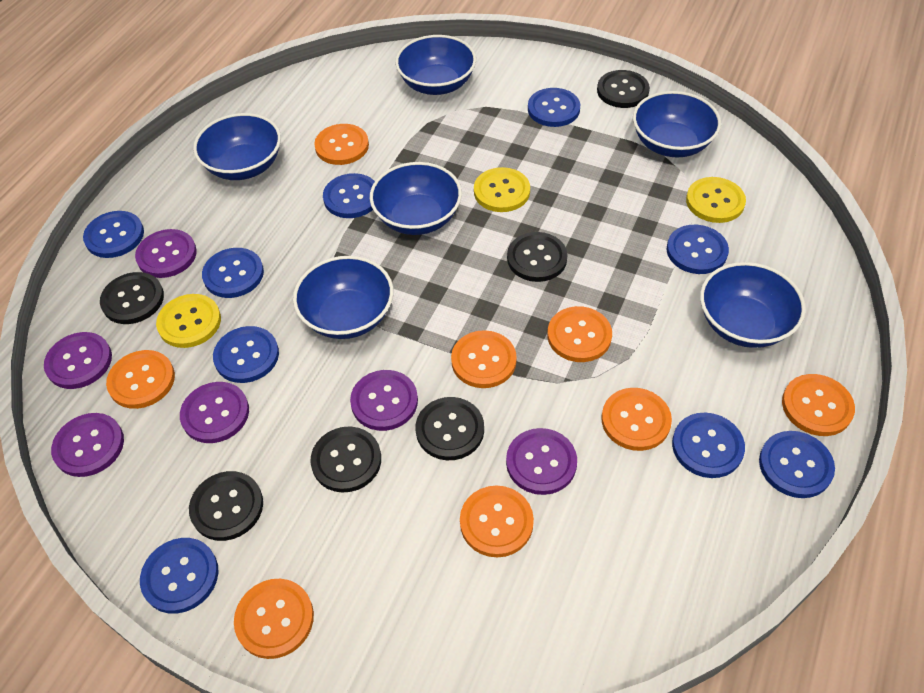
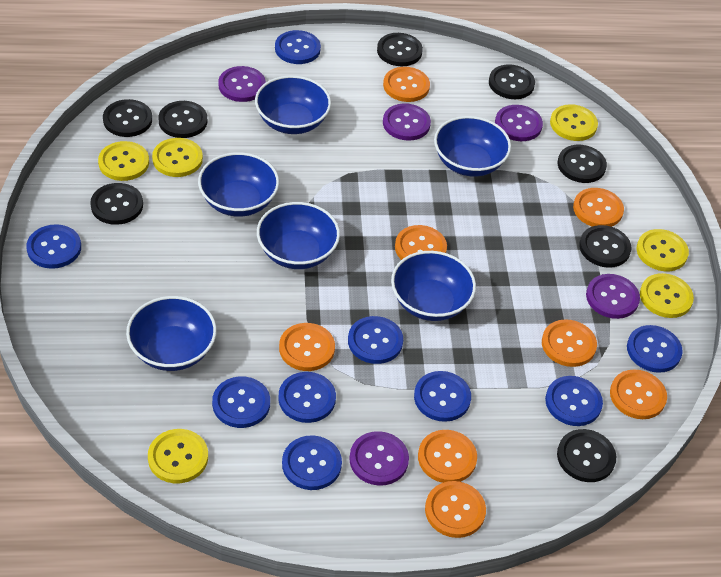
black button: [100,272,164,324] [189,471,263,541] [310,427,381,493] [416,397,484,460] [507,232,568,282] [597,70,650,108] = 6 -> [90,183,143,225] [103,99,152,137] [158,101,207,138] [377,33,423,66] [489,64,535,99] [557,145,607,183] [557,429,616,482] [579,225,631,268] = 8
purple button: [44,332,112,389] [51,413,124,477] [135,229,197,278] [180,382,249,443] [350,370,418,431] [506,428,577,495] = 6 -> [218,66,266,102] [349,431,409,486] [383,103,431,141] [495,105,543,141] [586,274,640,319] = 5
yellow button: [156,294,221,348] [474,167,530,212] [686,177,746,223] = 3 -> [98,141,149,181] [148,429,208,483] [152,138,203,177] [550,104,598,141] [636,229,689,271] [640,273,694,318] = 6

